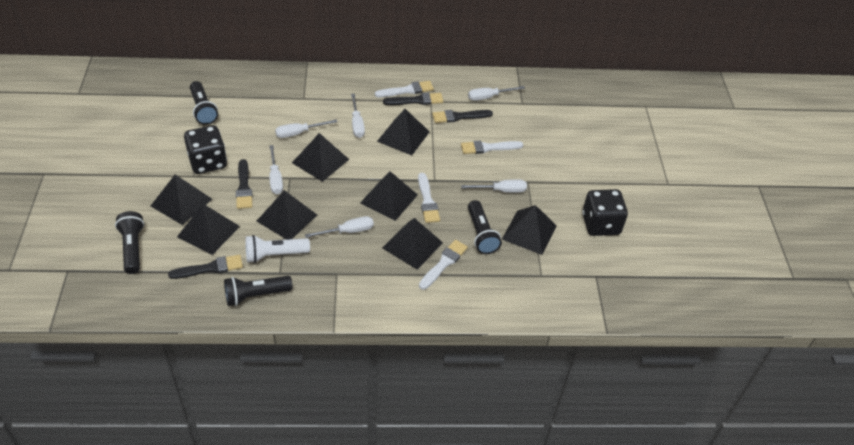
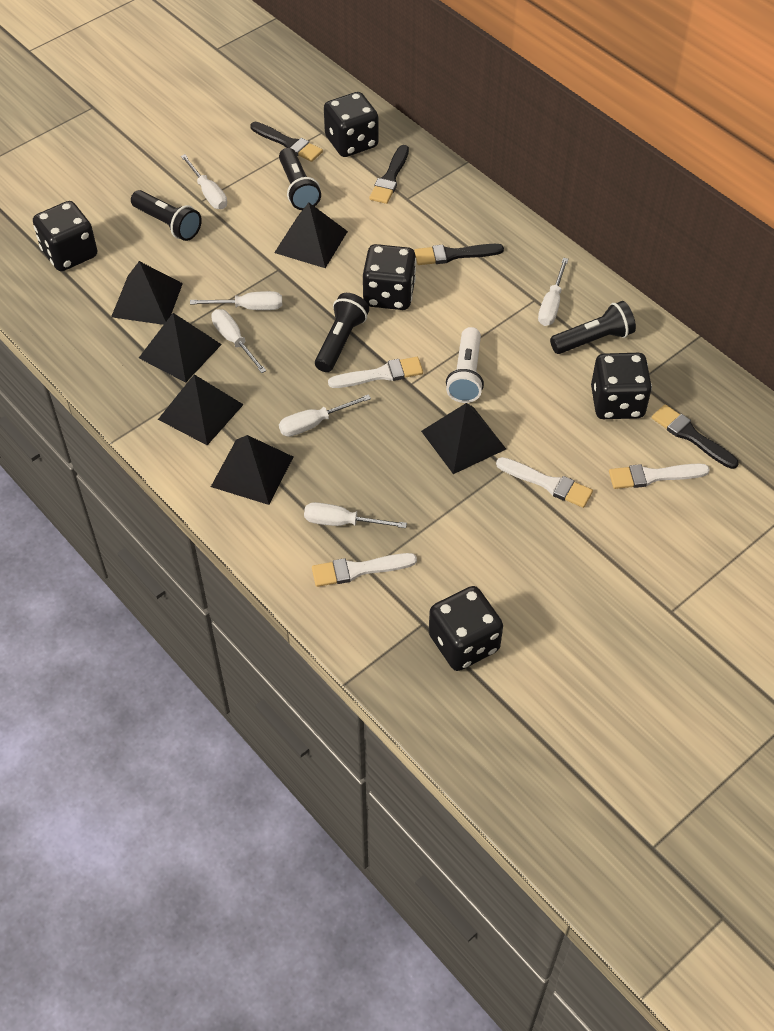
black dice: [184,125,227,174] [582,189,628,236] = 2 -> [33,201,97,271] [324,92,379,157] [363,244,416,310] [429,586,503,671] [591,353,652,419] = 5
black pyramid: [151,174,212,225] [177,204,240,255] [257,190,317,240] [292,133,349,182] [360,171,418,221] [377,109,430,155] [382,218,443,269] [502,205,557,255] = 8 -> [111,261,183,325] [139,313,222,383] [158,374,244,445] [211,435,293,505] [274,203,348,268] [421,403,506,474] = 6

